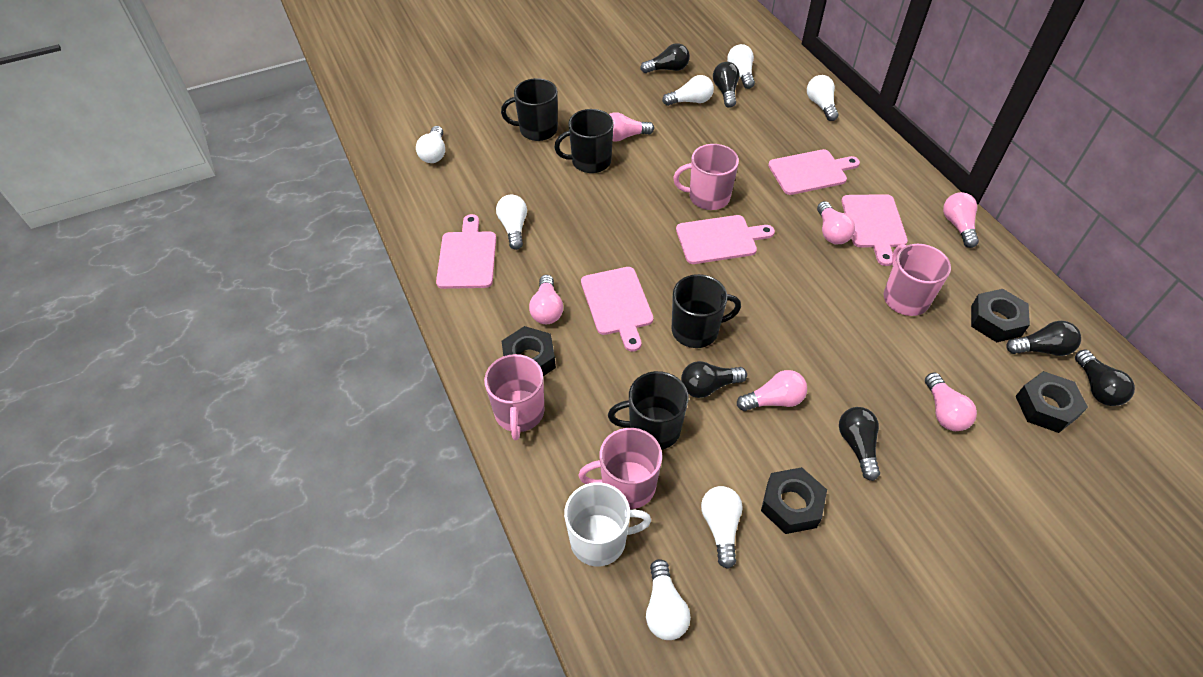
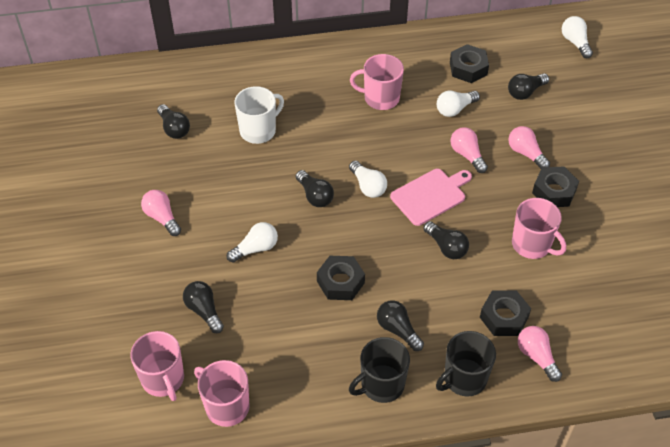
black mug: [501,78,558,141] [554,109,614,173] [608,371,689,450] [672,274,741,348] = 4 -> [349,337,410,403] [436,331,496,397] = 2
pink cutting board: [436,214,496,289] [581,267,653,352] [676,215,775,264] [768,149,860,195] [841,194,908,266] = 5 -> [390,169,472,226] = 1
pink light bulb: [529,275,563,324] [609,112,654,142] [737,370,807,411] [817,201,855,244] [925,373,977,431] [943,192,979,248] = 6 -> [141,190,181,236] [450,127,488,173] [508,126,550,169] [518,326,562,382] = 4
white light bulb: [416,126,445,163] [496,195,527,250] [646,559,691,640] [662,75,714,106] [701,486,743,569] [727,44,755,89] [807,75,839,121] = 7 -> [226,222,278,262] [349,161,387,198] [437,91,480,117] [562,16,593,58] = 4

